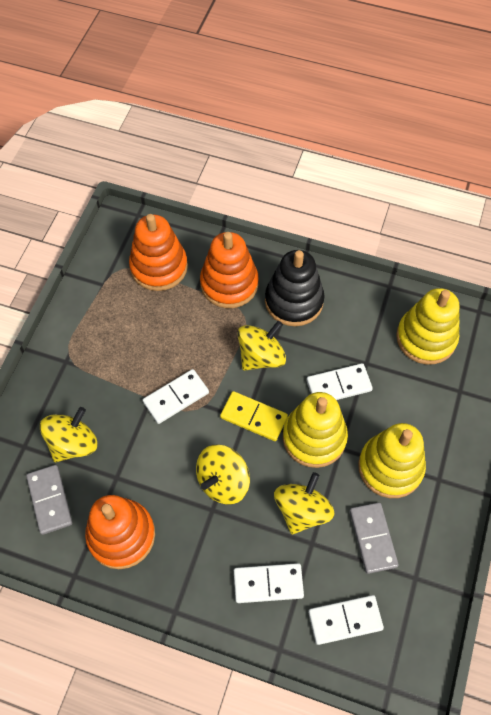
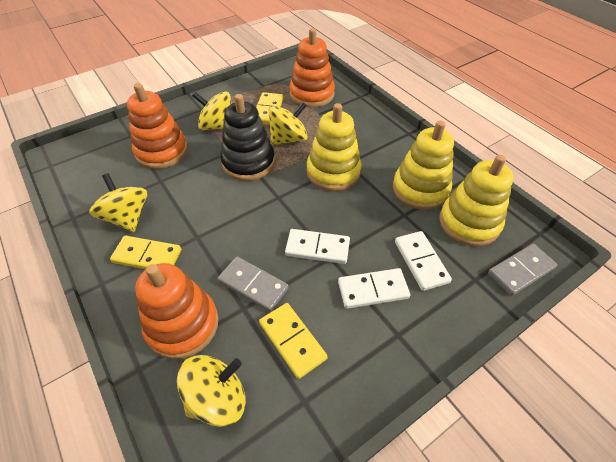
white domino: [143,369,209,424] [234,563,304,603] [307,363,373,400] [308,595,384,645] = 4 -> [285,229,350,264] [338,268,410,309] [395,231,452,291] = 3
yellow domino: [220,391,288,441] = 1 -> [110,236,181,269] [256,92,283,125] [259,303,328,379] = 3

